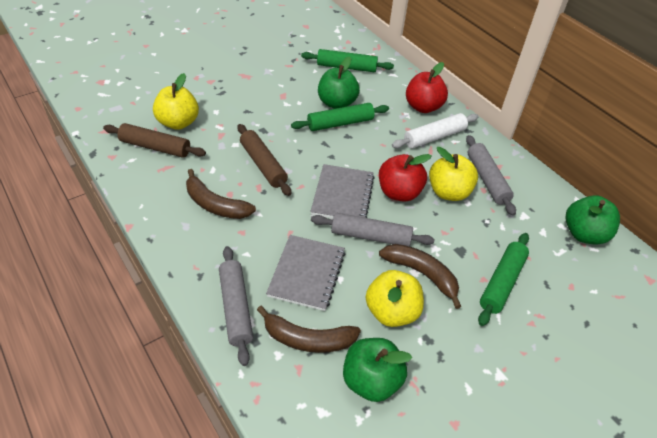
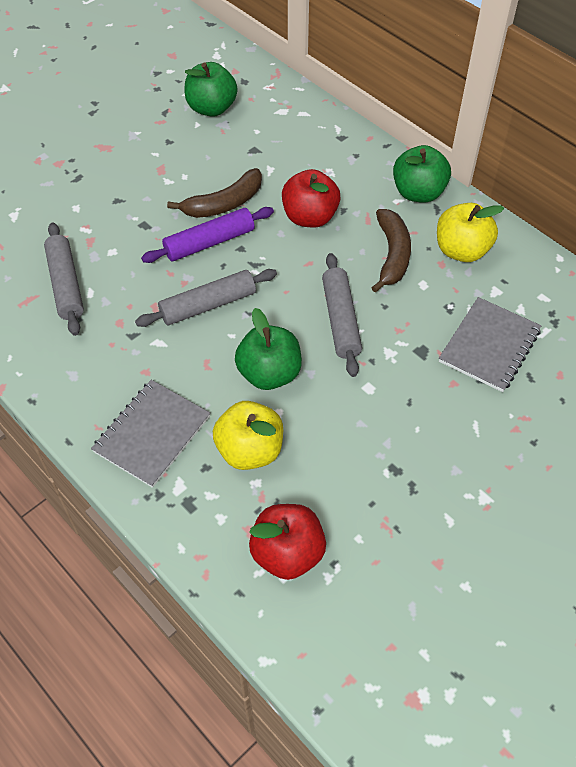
brown banana: [186,169,256,219] [257,306,361,353] [379,244,461,309] = 3 -> [167,168,262,218] [371,209,411,293] = 2
brown rolling pin: [103,123,206,158] [238,124,291,196] = 2 -> none = 0
green rolling pin: [291,103,389,131] [301,49,394,72] [478,233,529,326] = 3 -> none = 0
purple rolling pin: none = 0 -> [141,207,274,263] = 1
white rolling pin: [392,113,478,148] = 1 -> none = 0
yellow apple: [153,73,199,130] [366,270,424,327] [429,147,478,201] = 3 -> [213,401,283,470] [437,203,504,262] = 2

